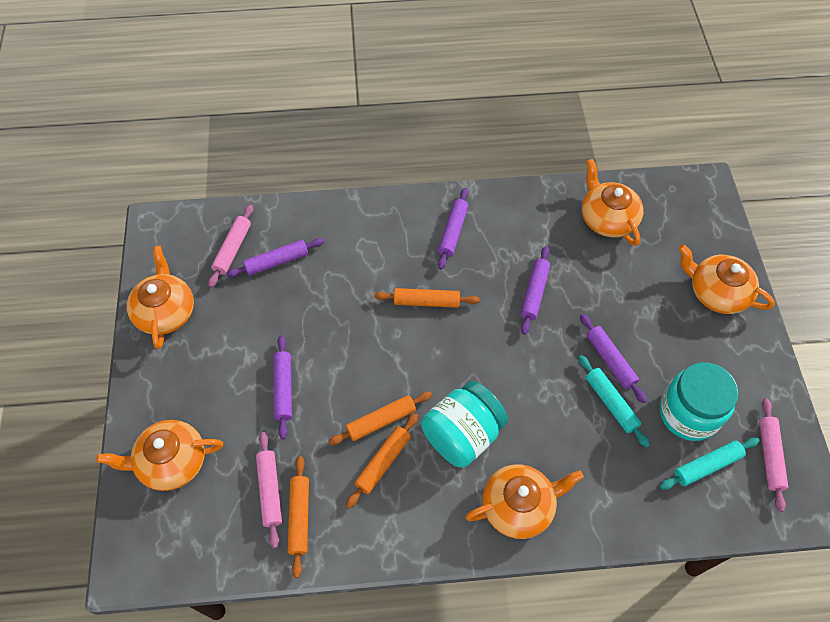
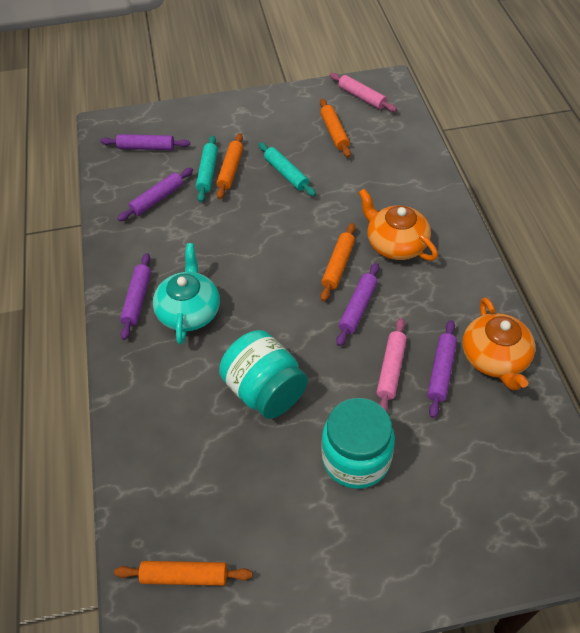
orange teapot: [96,420,223,491] [127,246,194,349] [465,464,584,539] [582,159,644,246] [678,244,775,314] = 5 -> [358,189,438,261] [462,297,535,390] = 2
pink rolling pin: [208,205,253,288] [256,432,282,548] [759,399,788,512] = 3 -> [329,73,397,112] [377,318,407,412] = 2
turquoise teapot: none = 0 -> [153,243,220,344] = 1

